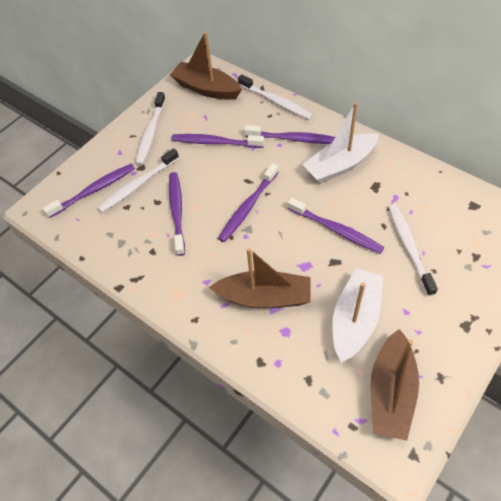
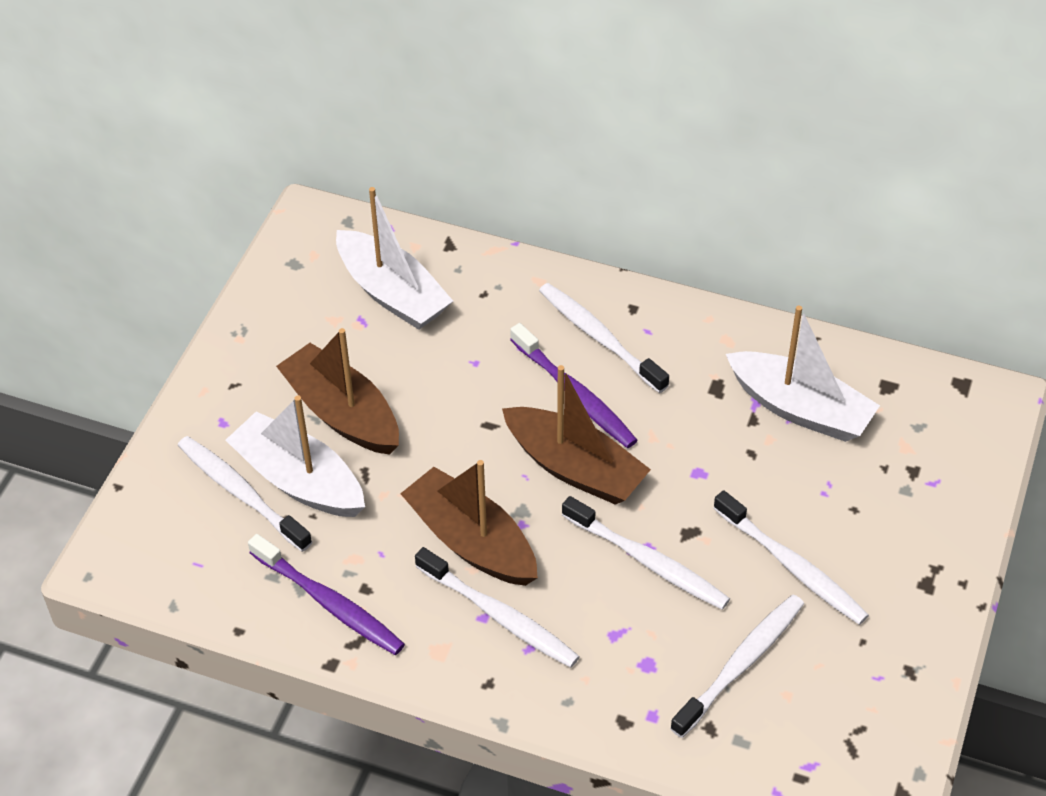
purple toothbrush: [43,164,135,218] [169,172,185,256] [172,134,264,148] [218,163,279,242] [244,125,335,144] [288,198,385,254] = 6 -> [248,534,405,655] [510,323,637,448] = 2
white boat: [302,102,379,183] [332,268,383,362] = 2 -> [225,395,365,517] [336,187,453,330] [726,306,880,442] = 3
white toothbrush: [98,148,179,213] [136,92,166,165] [238,74,313,120] [388,204,438,296] = 4 -> [178,436,312,552] [415,547,580,668] [539,283,669,393] [562,496,730,610] [670,595,804,738] [713,490,869,625] = 6

